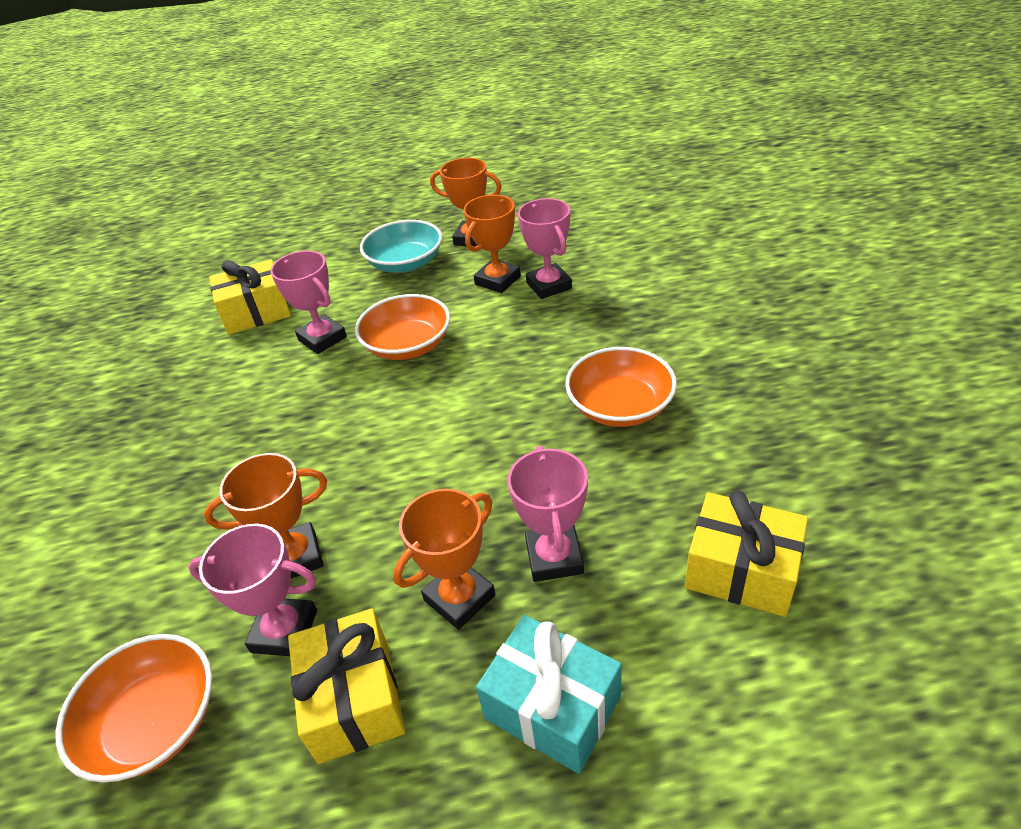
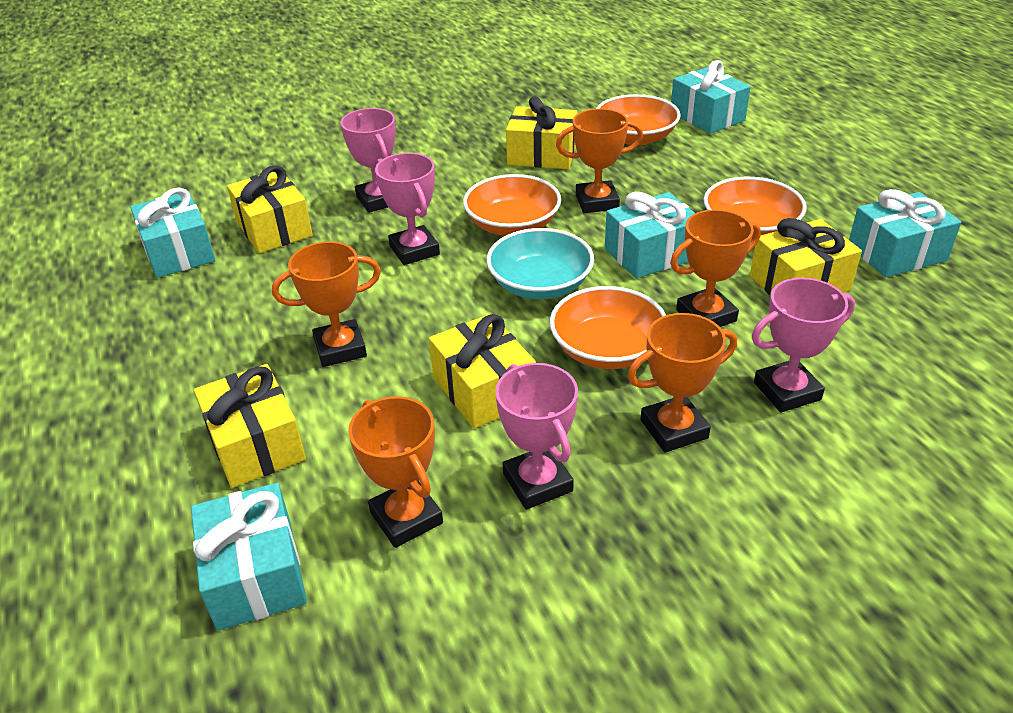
orange bowl: [55,634,212,783] [355,294,450,360] [565,347,677,427] = 3 -> [463,174,561,236] [550,286,666,369] [596,94,681,146] [704,177,807,238] = 4
orange trophy: [204,453,327,579] [393,489,496,630] [430,158,502,247] [463,195,521,293] = 4 -> [272,241,381,367] [348,396,443,548] [556,109,643,213] [627,313,737,453] [670,209,761,327] = 5
turquoise gift: [476,615,622,774] = 1 -> [130,187,215,278] [191,483,307,631] [605,192,695,279] [671,60,751,134] [849,189,961,277] = 5
yellow gift: [210,259,291,335] [288,609,406,764] [685,490,808,617] = 3 -> [194,364,306,488] [227,165,313,253] [429,314,536,429] [506,96,577,169] [750,218,862,295] = 5

